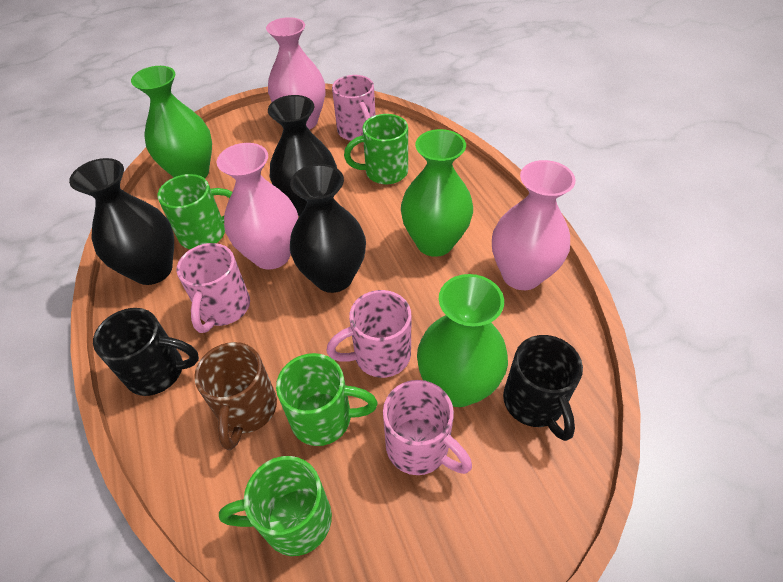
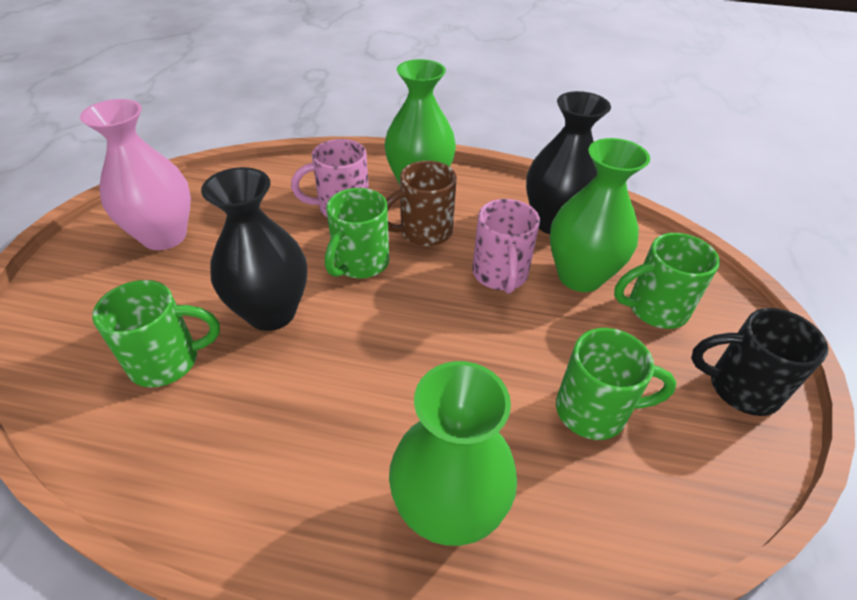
black mug: [93,308,199,396] [503,335,583,441] = 2 -> [691,308,829,416] = 1
black vase: [69,158,174,285] [268,95,337,216] [290,164,366,293] = 3 -> [201,167,307,331] [526,91,611,234] = 2
pink mug: [177,243,250,333] [326,290,411,378] [332,75,376,141] [383,380,472,475] = 4 -> [291,139,369,217] [472,199,540,293] = 2
pink vase: [217,143,298,270] [266,17,325,130] [492,160,576,290] = 3 -> [80,99,191,250] = 1

